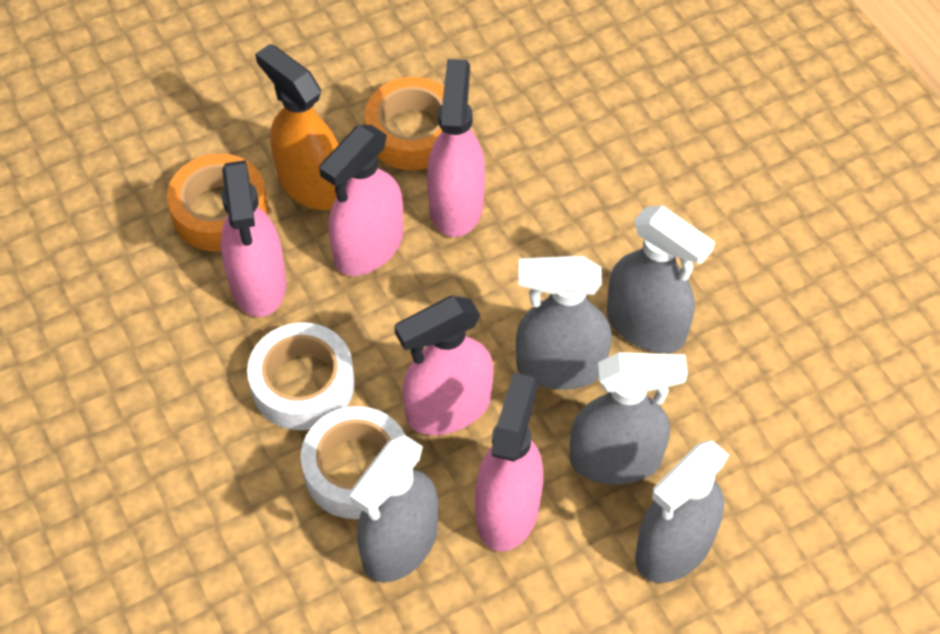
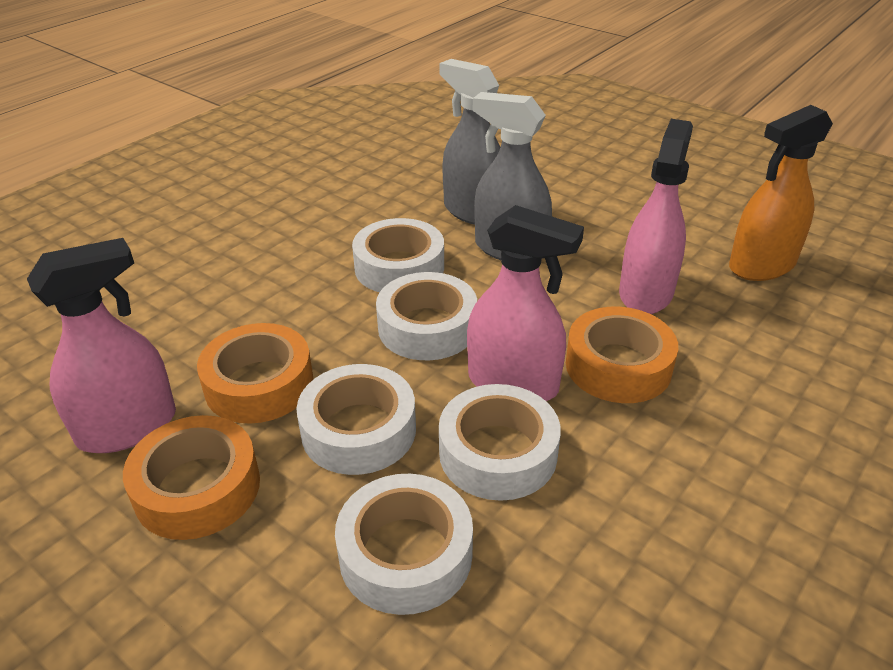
grey spray bottle: [349,435,438,583] [516,256,612,390] [569,352,688,485] [607,205,715,353] [635,440,729,583] = 5 -> [439,59,501,225] [473,92,552,260] = 2
orange tape: [167,154,269,251] [365,77,444,170] = 2 -> [123,415,260,540] [197,323,313,424] [566,307,678,403] = 3
pink spray bottle: [221,160,286,317] [319,125,403,276] [395,296,493,435] [427,59,485,237] [475,372,543,552] = 5 -> [27,238,176,453] [467,205,584,401] [619,119,693,314] = 3
white tape: [247,322,355,430] [301,406,405,519] = 2 -> [296,364,416,475] [335,474,473,615] [352,218,444,292] [376,272,477,360] [439,384,561,501] = 5

